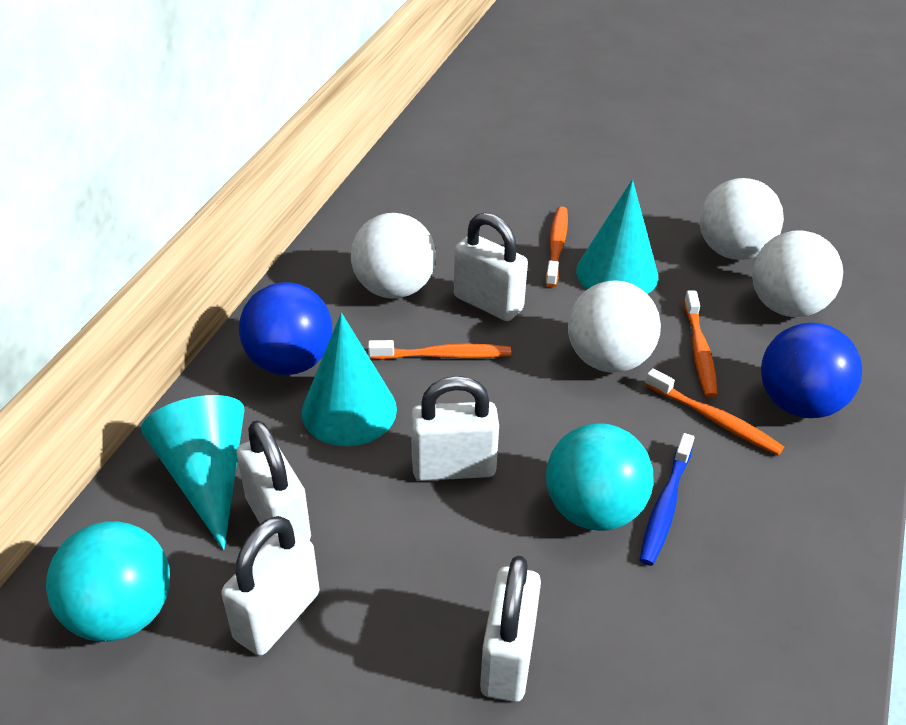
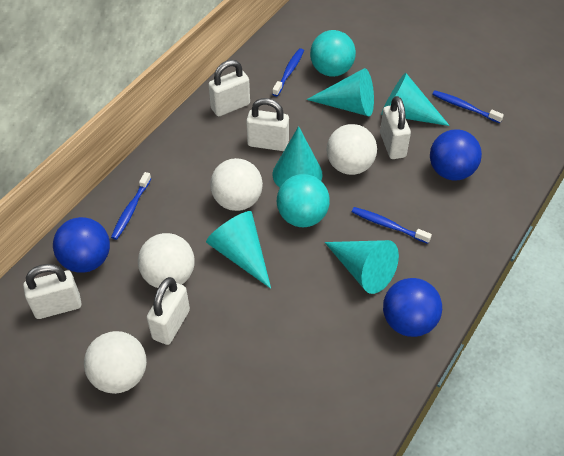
blue ball: [239,282,332,375] [761,323,862,418] = 2 -> [53,217,110,273] [383,278,442,337] [430,129,482,181] = 3
blue toothbrush: [640,433,694,566] = 1 -> [111,172,151,240] [272,48,304,96] [352,207,432,244] [432,90,504,123] = 4
orange toothbrush: [368,340,511,360] [545,207,568,287] [645,368,784,456] [684,290,718,398] = 4 -> none = 0
turquoise cone: [141,395,245,550] [302,313,397,446] [576,179,658,294] = 3 -> [206,211,271,289] [273,126,323,188] [306,68,374,116] [325,240,399,294] [381,73,450,126] = 5

